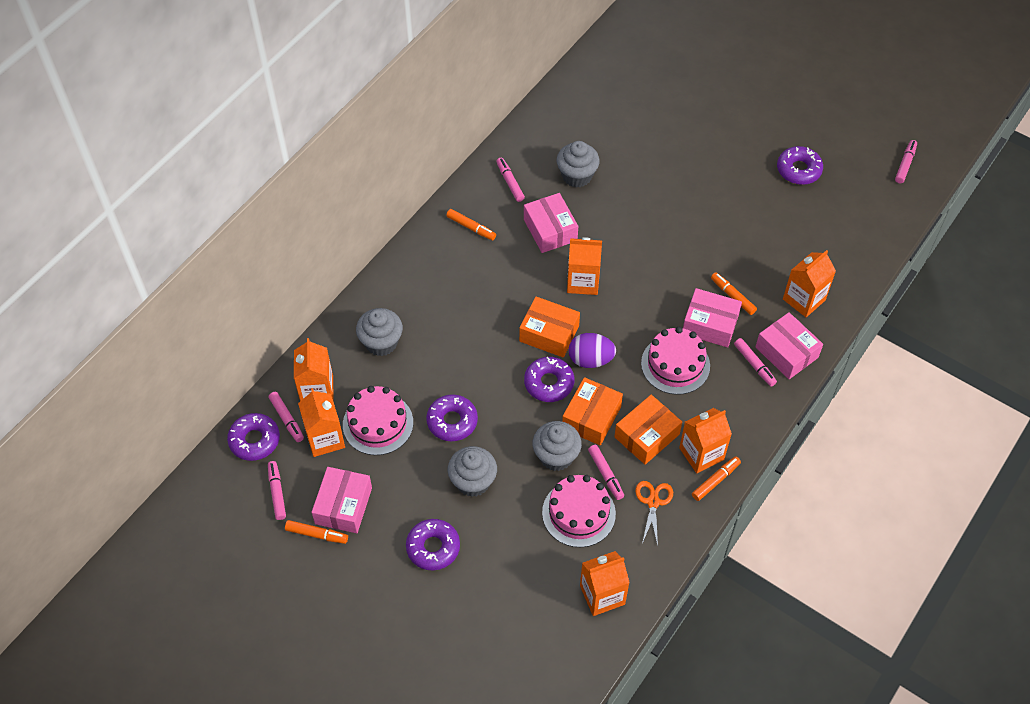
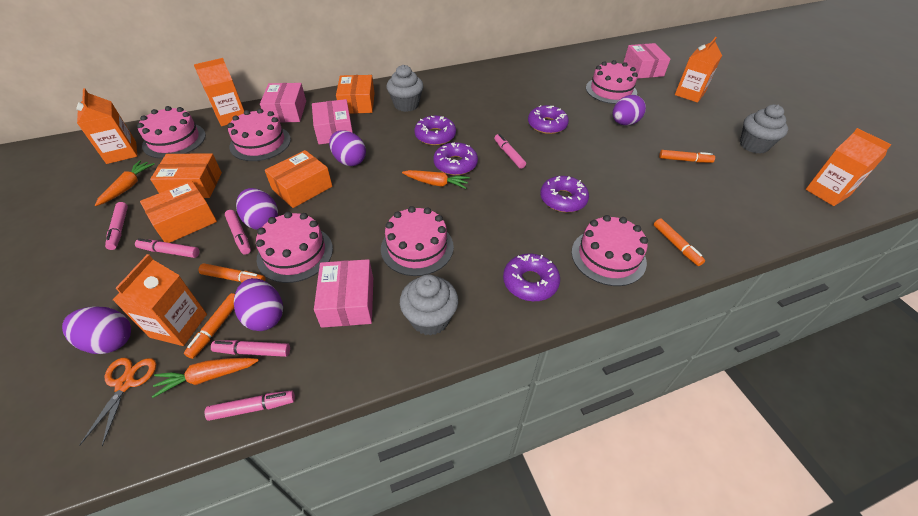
grey cupcake: [356,308,403,356] [448,446,497,497] [533,421,582,471] [557,141,600,188] = 4 -> [387,65,423,112] [400,274,458,336] [740,104,788,154] = 3
orange box: [519,296,580,358] [562,377,623,446] [614,395,682,465] = 3 -> [140,181,217,243] [150,153,222,198] [265,150,332,208] [336,75,375,114] = 4
orange carrot: none = 0 -> [95,160,154,206] [152,358,259,398] [402,170,470,189] = 3
orange carton: [294,338,334,402] [298,388,345,457] [567,237,602,295] [580,551,630,616] [679,408,732,473] [783,250,836,317] = 6 -> [76,88,137,164] [113,254,207,346] [194,58,244,126] [675,37,722,103] [806,128,892,206] = 5
pink cake: [343,386,413,455] [542,475,616,547] [641,327,710,395] = 3 -> [137,106,206,159] [227,109,291,161] [256,212,333,283] [381,206,454,276] [571,215,648,286] [586,60,638,104] = 6
purple egg: [569,333,616,368] = 1 -> [62,306,131,354] [234,278,283,331] [236,188,278,230] [329,130,366,166] [612,95,646,125] = 5

